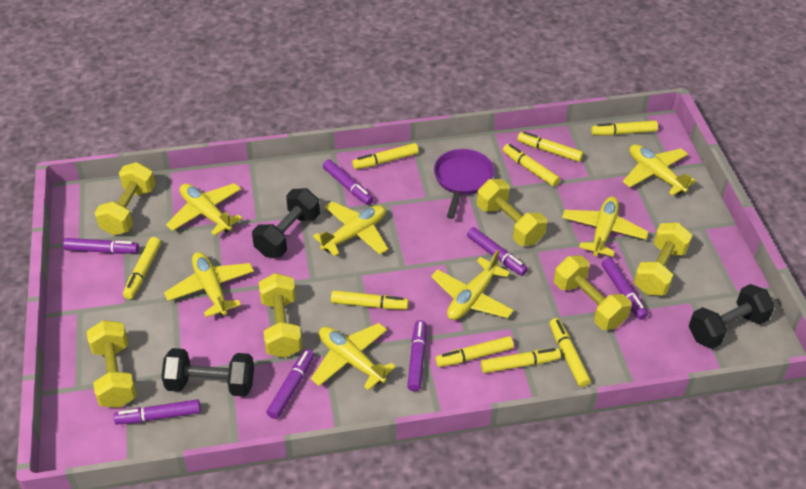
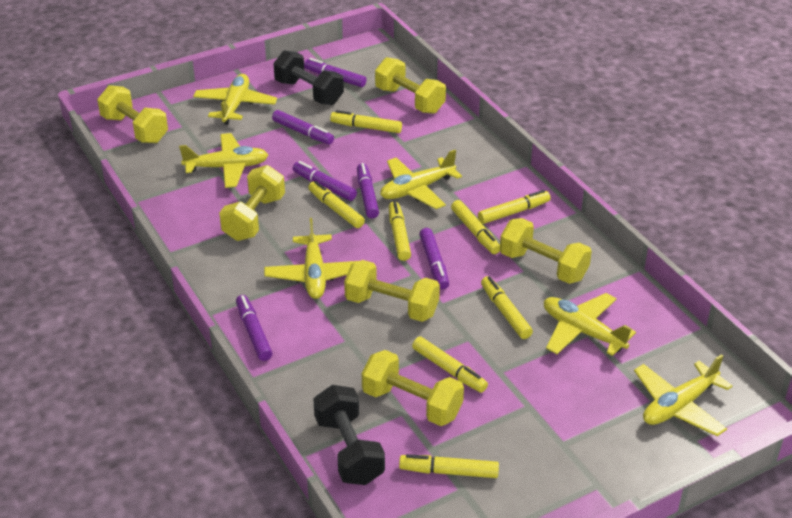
black dumbbell: [161,348,254,397] [252,188,320,257] [689,284,775,349] = 3 -> [273,50,344,105] [313,385,385,485] = 2
purple marker: [63,238,139,254] [114,399,201,424] [266,349,314,419] [323,159,373,205] [407,320,426,391] [467,227,528,276] [602,258,648,320] = 7 -> [236,295,273,361] [272,110,334,145] [293,161,357,201] [304,58,367,87] [357,163,379,218] [419,228,449,289] = 6
purple pan: [434,149,495,219] = 1 -> none = 0
yellow marker: [123,237,161,299] [331,290,408,310] [352,143,419,169] [435,336,514,367] [481,348,561,373] [503,144,560,187] [517,132,583,162] [550,318,591,387] [591,121,658,135] = 9 -> [308,181,365,228] [330,110,402,133] [389,201,411,261] [399,454,499,478] [412,337,488,393] [451,200,500,254] [478,190,551,224] [481,276,533,339] = 8
yellow plane: [164,252,254,317] [166,183,242,236] [311,323,396,391] [313,201,388,256] [431,250,514,320] [562,196,649,257] [623,144,696,196] = 7 -> [179,133,268,188] [193,74,277,125] [264,218,358,299] [380,150,462,209] [544,293,636,356] [634,354,732,436] = 6

